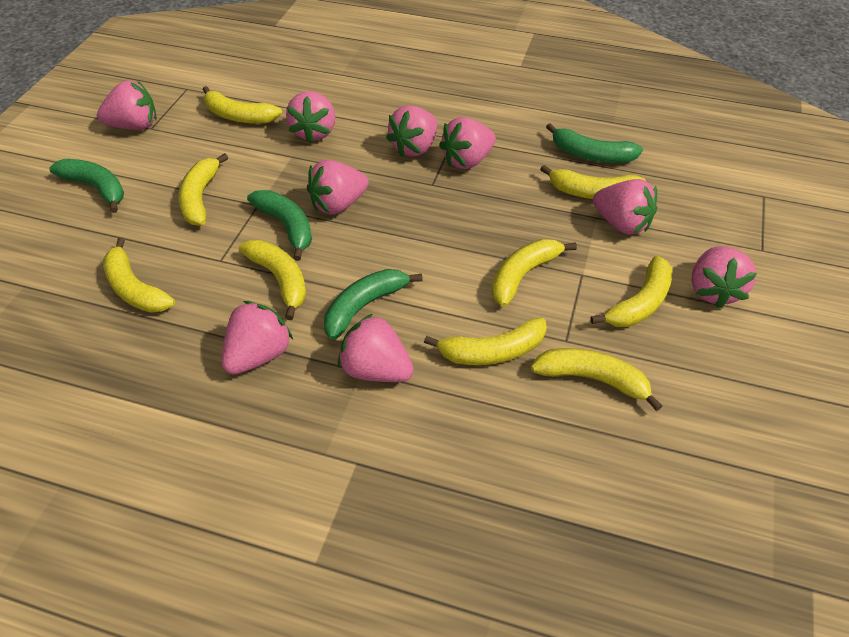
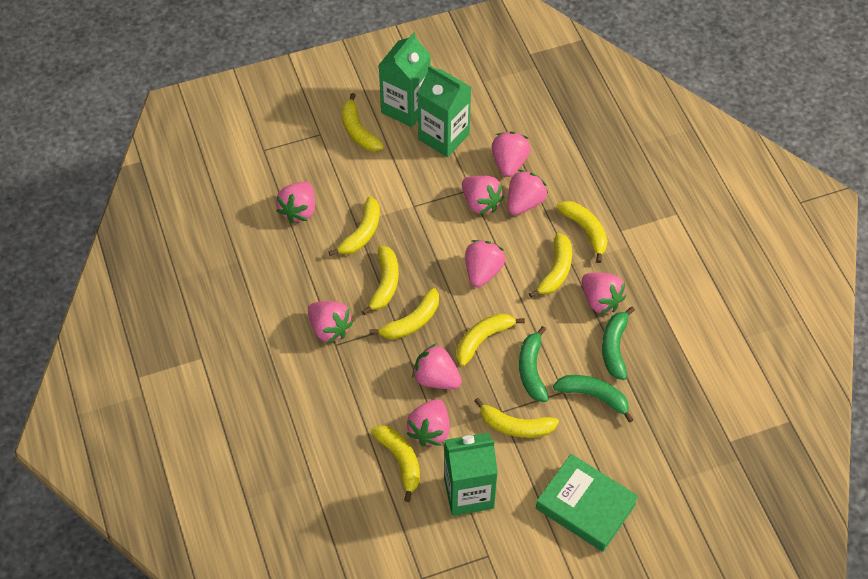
green banana: [50,159,124,213] [247,190,312,261] [324,269,423,340] [546,123,643,163] = 4 -> [519,326,549,402] [553,375,634,423] [602,307,635,380] = 3
green book: none = 0 -> [536,454,639,552] = 1
green carton: none = 0 -> [379,32,431,127] [417,65,471,157] [444,432,498,516] = 3

